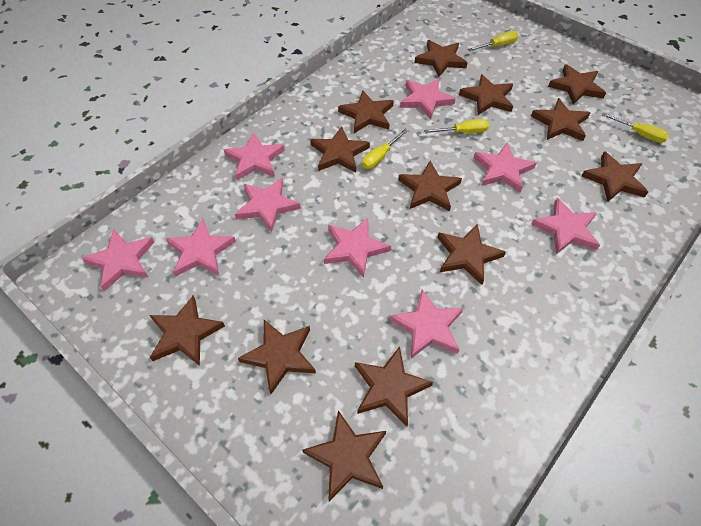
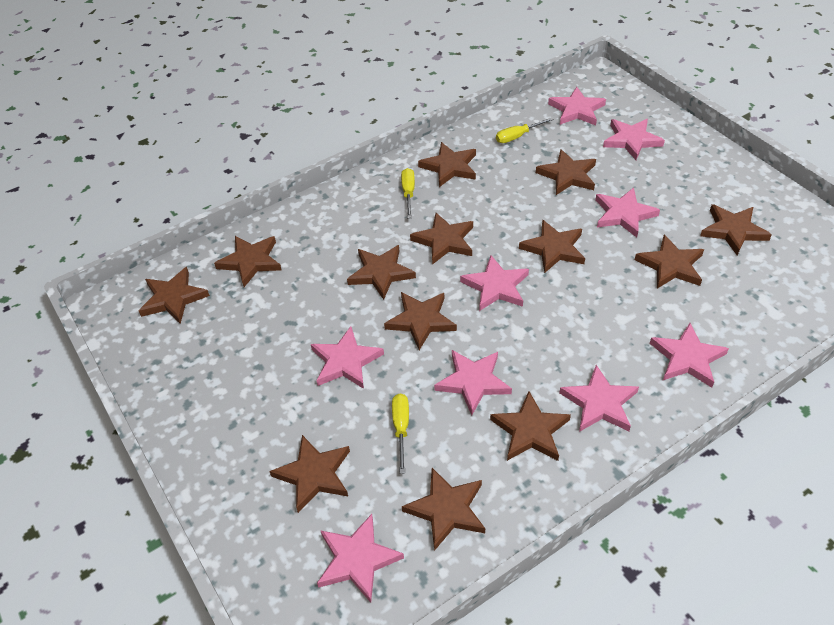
yellow screwdriver: [362,129,408,169] [424,119,489,133] [468,31,518,51] [602,113,669,143] = 4 -> [392,394,409,474] [401,168,415,218] [496,117,554,143] = 3

